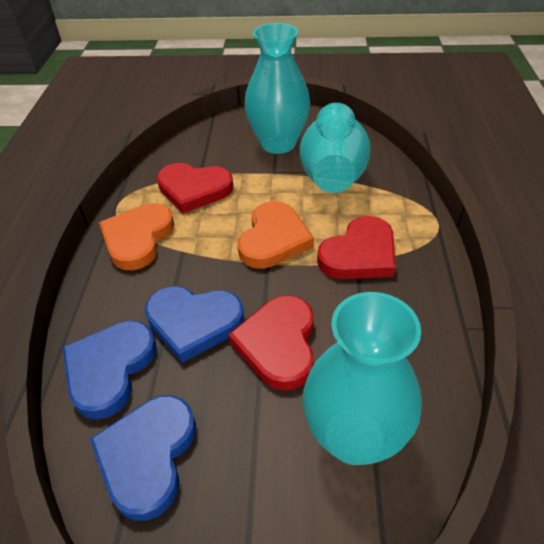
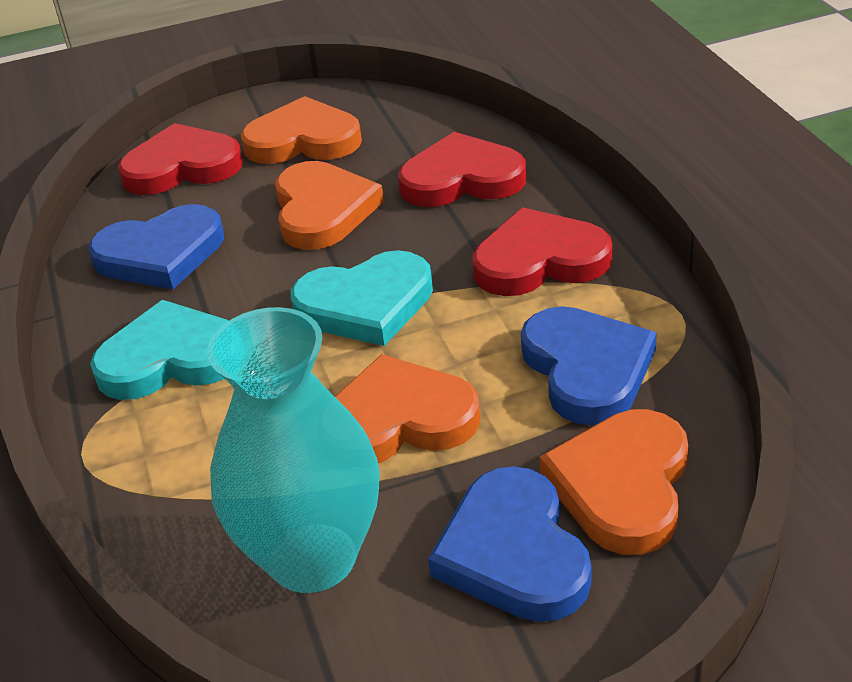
orange heart: [99,203,174,270] [238,201,314,269] = 2 -> [241,96,362,164] [275,161,384,250] [335,354,480,463] [540,409,688,555] = 4
turquoise heart: none = 0 -> [90,300,229,400] [290,250,433,346] = 2
turquoise vase: [245,23,310,154] [300,103,371,193] [303,292,422,465] = 3 -> [207,307,380,593] = 1

